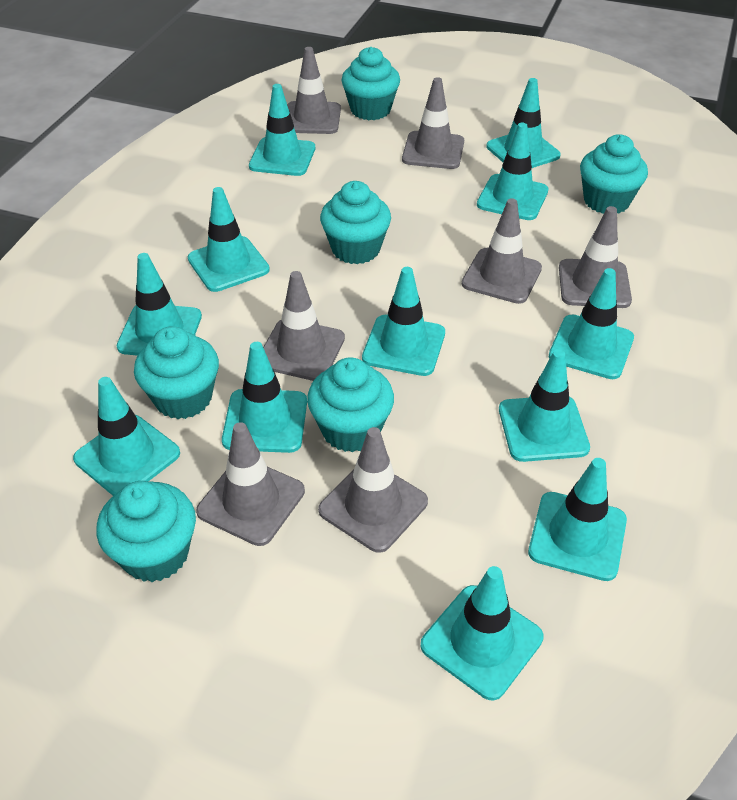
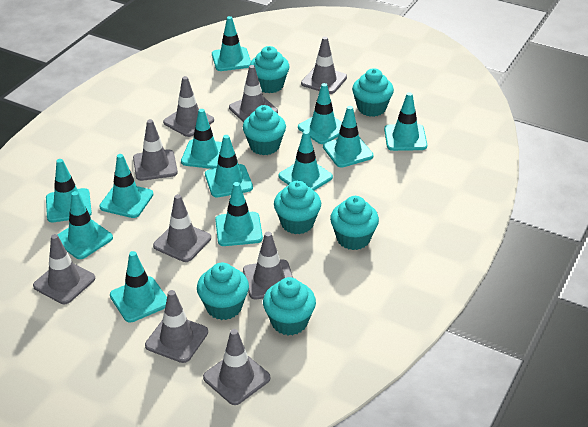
grey traffic cone: [196,422,305,546] [263,271,345,381] [287,47,341,134] [318,427,428,553] [402,77,464,169] [462,198,542,304] [559,206,632,308] = 7 -> [33,234,95,304] [133,119,178,181] [145,290,208,363] [153,194,211,262] [163,76,214,137] [203,329,270,405] [229,65,278,122] [243,232,293,299] [301,37,347,94] = 9
turquoise cupcake: [96,481,196,582] [134,326,219,419] [307,357,394,452] [320,181,391,264] [341,47,400,120] [580,134,648,214] = 6 -> [197,263,249,320] [243,105,286,155] [250,46,290,93] [263,277,316,335] [274,181,321,234] [330,196,379,250] [352,68,394,117] = 7

